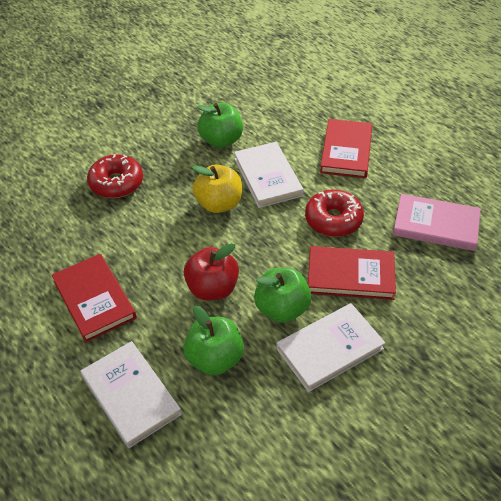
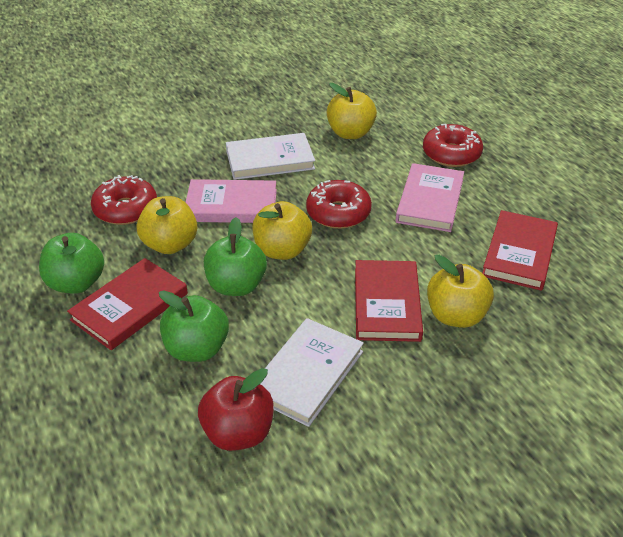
pink book: [393,194,481,251] = 1 -> [185,179,277,223] [396,163,464,232] = 2
red donut: [87,154,143,198] [305,189,364,237] = 2 -> [91,175,157,225] [306,180,372,229] [423,124,483,167] = 3
white book: [80,341,182,448] [234,142,304,208] [276,303,385,392] = 3 -> [226,133,315,180] [261,318,364,427] = 2
yellow apple: [192,165,242,213] = 1 -> [137,196,197,254] [252,201,312,260] [327,83,377,139] [427,255,494,328] = 4

